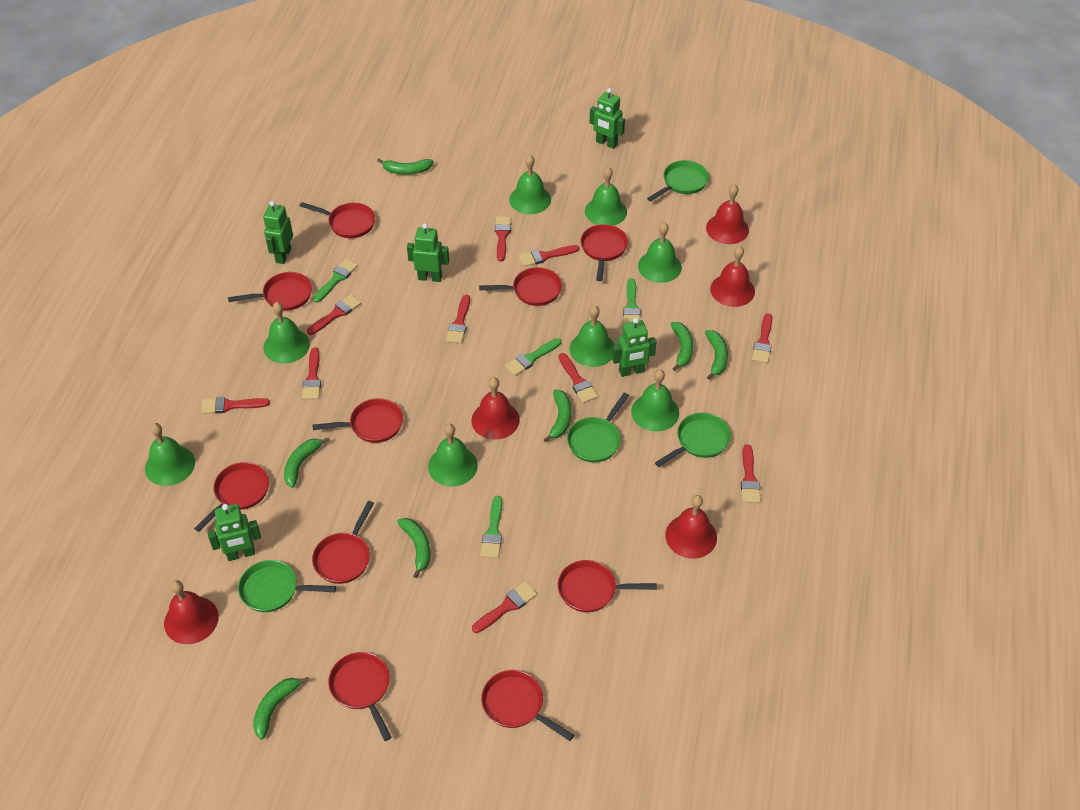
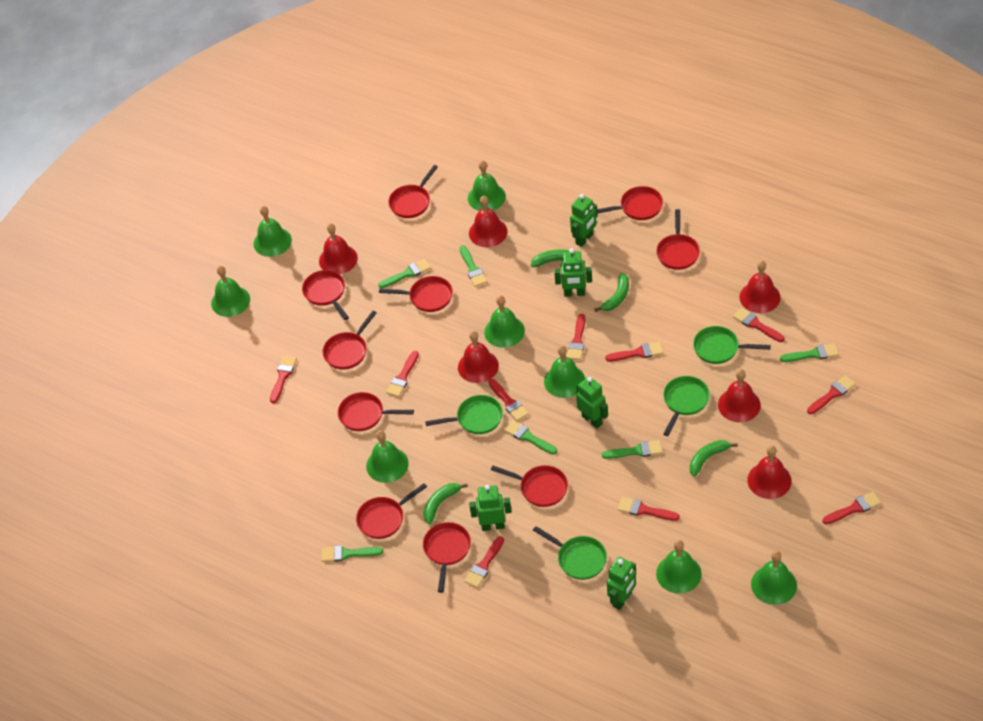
green banana: [253,677,309,740] [284,437,330,488] [377,159,433,175] [397,518,430,578] [544,389,571,442] [671,322,693,371] [705,330,728,380] = 7 -> [423,483,468,524] [531,249,585,267] [594,273,629,312] [690,440,738,477] = 4
green brush: [313,259,358,303] [480,496,502,558] [505,338,562,376] [623,278,640,324] = 4 -> [322,545,383,562] [378,259,431,288] [460,245,487,287] [504,420,557,455] [602,440,663,459] [780,343,839,362] = 6
red bell: [164,580,219,644] [471,377,520,440] [665,495,717,559] [706,184,749,244] [710,246,755,307] = 5 -> [319,223,358,274] [458,331,499,383] [469,196,508,247] [718,369,761,422] [739,261,780,313] [747,445,792,499] = 6

